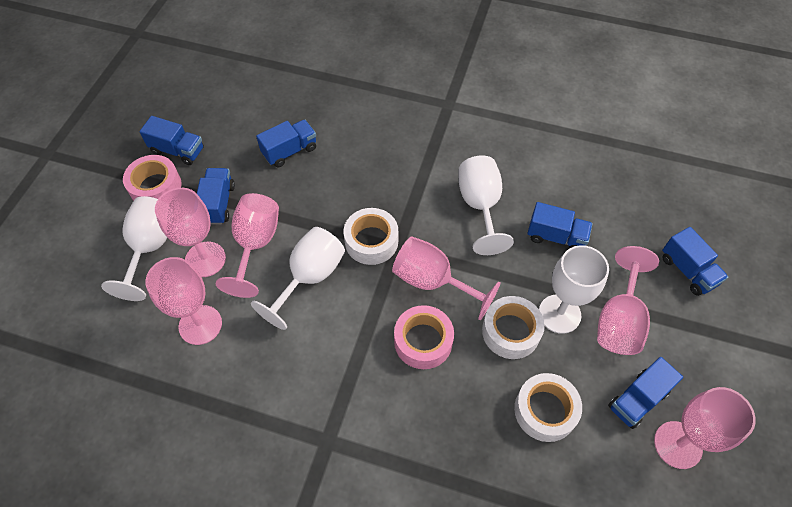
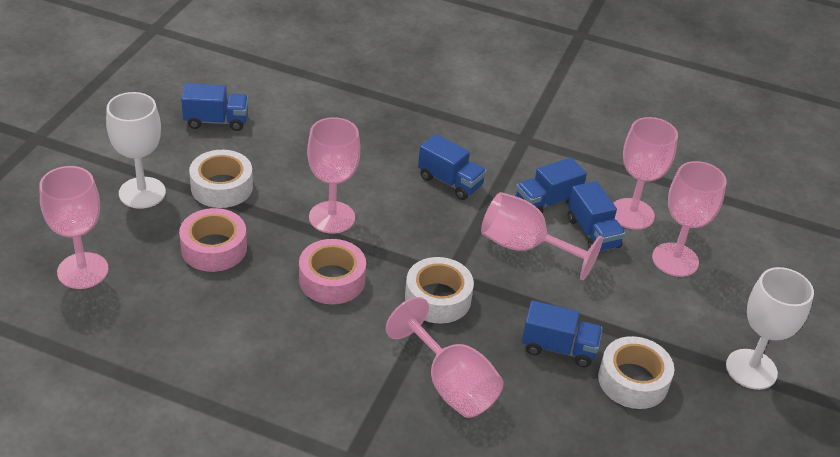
blue truck: [139,116,204,165] [197,168,235,225] [256,120,316,168] [527,202,593,249] [608,357,683,429] [662,227,728,296] = 6 -> [181,83,248,131] [418,134,487,200] [516,157,587,213] [522,300,603,367] [568,181,625,251] = 5
white goblet: [101,196,167,301] [251,227,345,330] [458,155,514,255] [539,245,609,334] = 4 -> [106,92,166,209] [726,267,814,390] = 2

